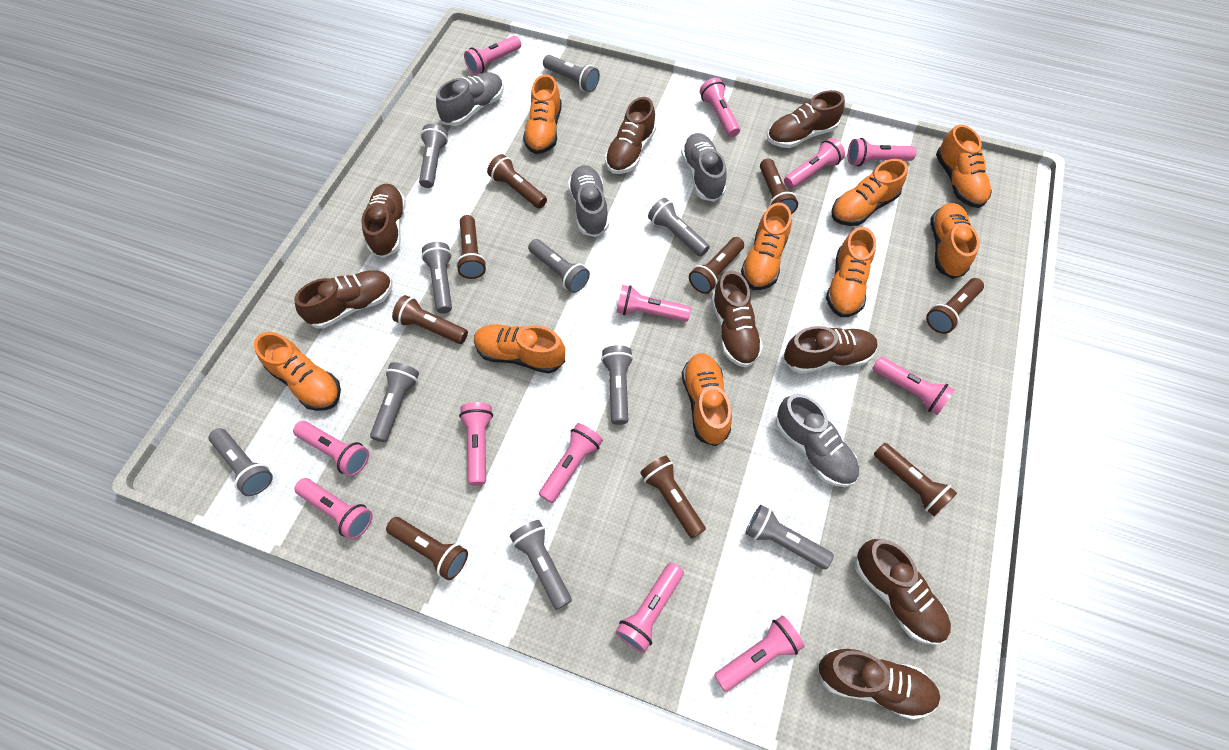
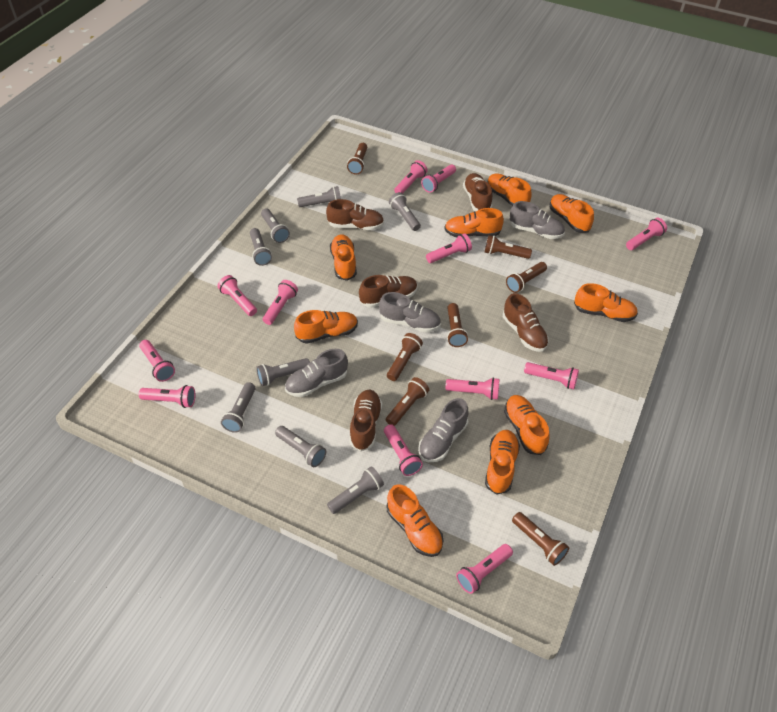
brown flashlight: [386,517,468,580] [392,295,468,344] [456,215,486,279] [487,154,547,209] [640,456,706,539] [689,237,744,294] [760,158,798,214] [874,443,957,516] [926,278,984,334] = 9 -> [347,143,367,174] [386,377,429,426] [387,333,423,381] [447,303,468,347] [485,235,532,259] [506,262,547,293] [512,512,569,566] = 7
brown shoe: [294,270,393,329] [361,184,406,258] [605,97,656,174] [711,271,763,367] [767,90,845,148] [784,326,878,374] [817,649,940,720] [855,539,951,645] = 8 -> [326,199,384,230] [349,390,382,451] [359,275,417,308] [463,173,492,212] [503,293,549,352] = 5
grey flashlight: [209,428,273,496] [370,362,419,442] [419,124,448,188] [421,242,452,314] [510,520,572,610] [528,239,590,293] [543,55,600,92] [601,345,633,425] [648,198,710,257] [745,505,834,569] = 10 -> [221,382,255,433] [250,228,272,266] [256,358,310,386] [261,208,290,243] [275,426,326,467] [297,186,341,207] [327,466,384,514] [389,192,421,231] = 8

